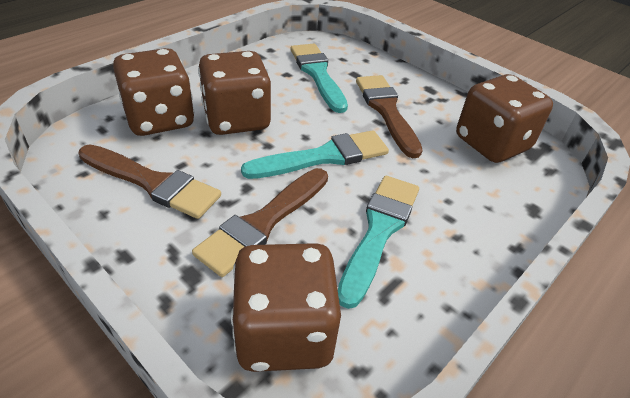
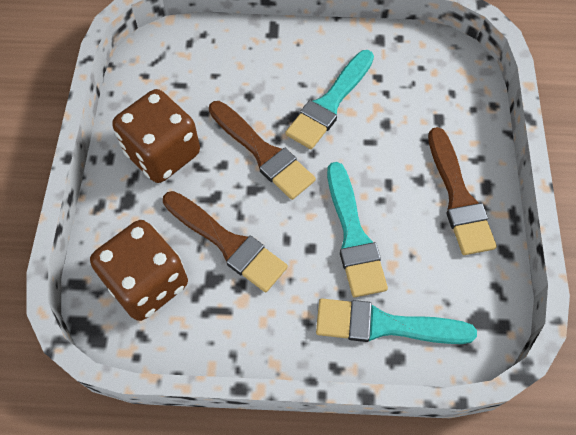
brown dice: [113,48,194,136] [198,51,271,135] [231,243,341,372] [456,74,553,163] = 4 -> [90,220,188,321] [112,89,200,183] = 2

